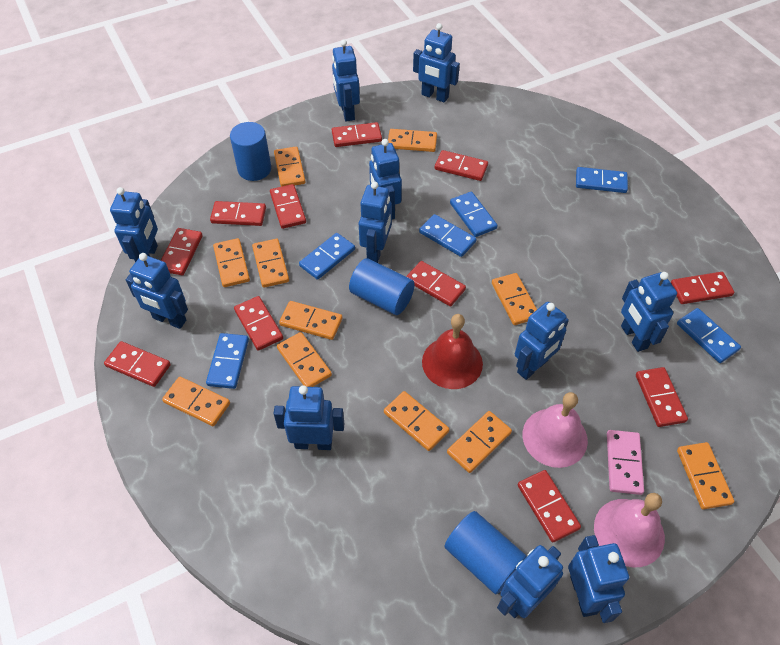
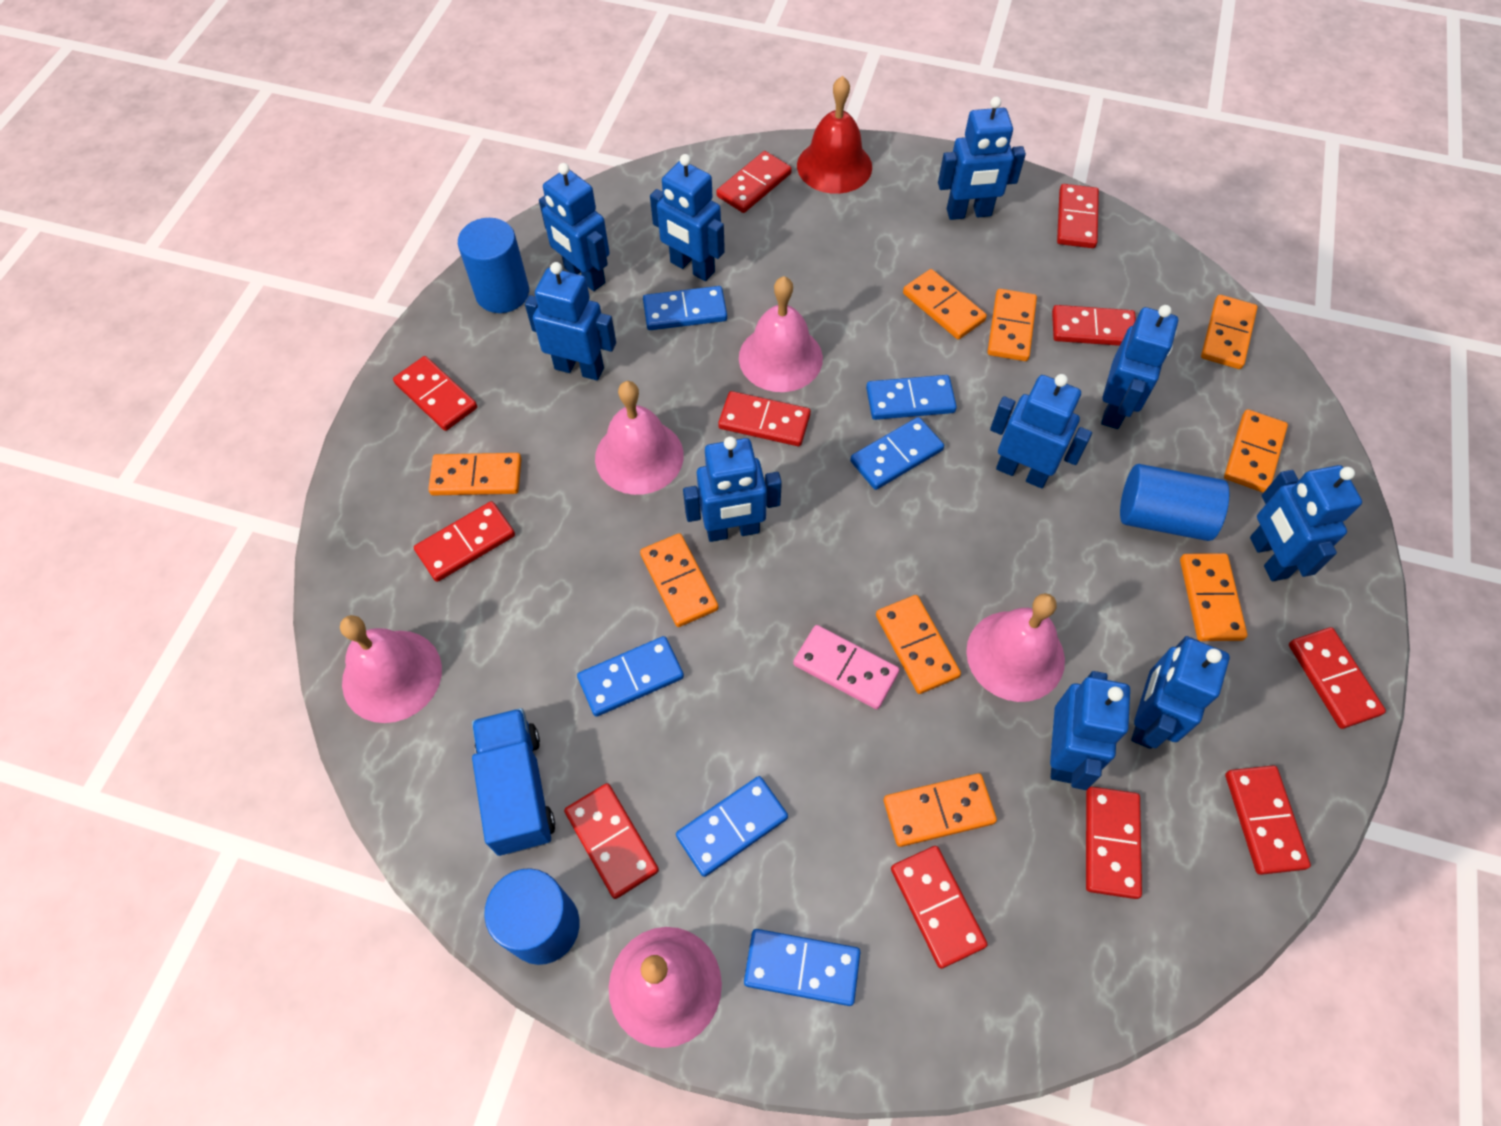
blue robot: [110,187,158,262] [126,253,188,329] [273,385,344,450] [332,40,360,121] [359,181,392,263] [369,139,402,220] [413,23,460,103] [497,545,563,618] [515,302,569,380] [568,535,629,623] [621,272,677,352] = 11 -> [525,262,616,381] [539,163,610,291] [650,154,725,281] [683,436,782,542] [938,97,1026,220] [990,374,1092,488] [1050,671,1130,790] [1101,305,1178,429] [1131,636,1230,749] [1250,465,1362,581] = 10
blue truck: none = 0 -> [472,708,555,856] = 1
orange domino: [162,377,230,426] [213,238,250,287] [252,239,289,288] [274,147,306,187] [277,332,332,387] [279,301,342,340] [384,391,449,451] [388,129,437,152] [447,411,512,473] [492,273,537,325] [677,442,734,510] = 11 -> [428,453,521,495] [640,533,719,627] [876,595,961,694] [884,773,997,847] [903,269,987,340] [987,289,1037,361] [1180,553,1247,641] [1201,295,1258,369] [1224,409,1288,493] = 9
pink bell: [523,392,588,468] [594,493,665,567] = 2 -> [340,615,442,723] [595,381,684,495] [609,927,722,1048] [739,276,823,392] [966,593,1065,702] = 5

